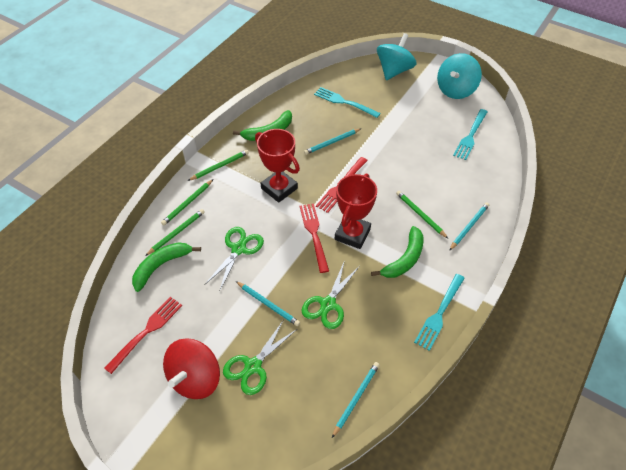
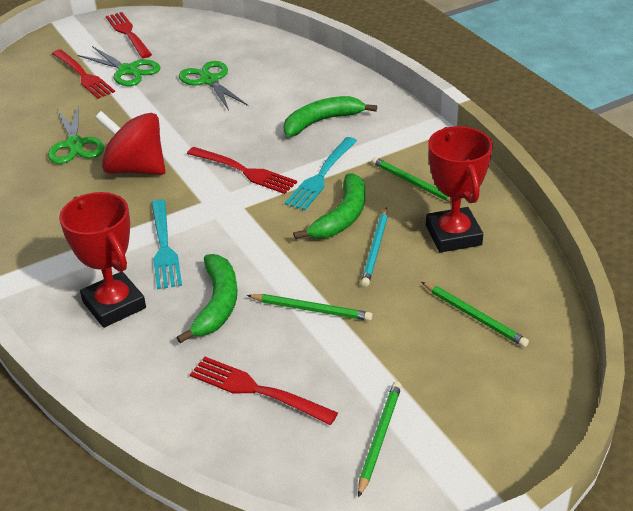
red fork: [104,297,182,374] [299,203,329,273] [316,157,368,213] = 3 -> [52,49,115,99] [106,12,152,58] [187,147,297,194] [190,357,338,425] = 4
turquoise fork: [314,87,381,118] [414,274,465,351] [453,109,488,160] = 3 -> [151,199,182,289] [285,137,357,210] = 2
turquoise pencil: [236,281,300,326] [304,128,362,155] [332,362,380,438] [449,203,489,251] = 4 -> [361,207,388,287] = 1
turquoise spinning top: [377,33,417,80] [437,53,482,99] = 2 -> none = 0

